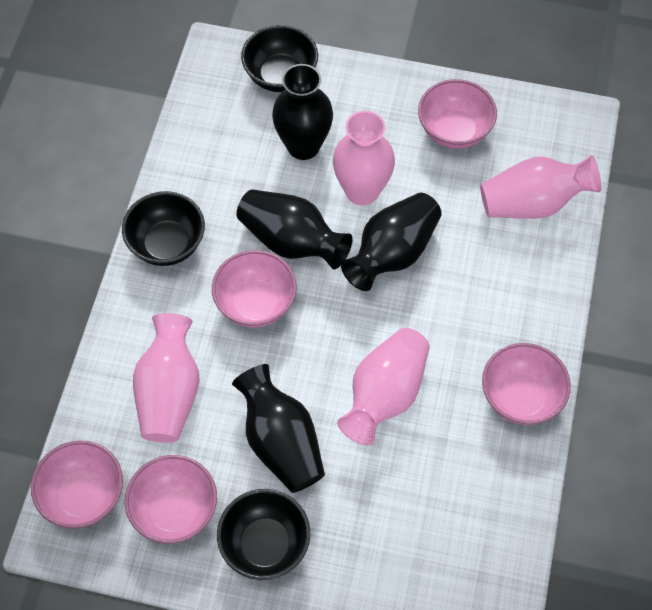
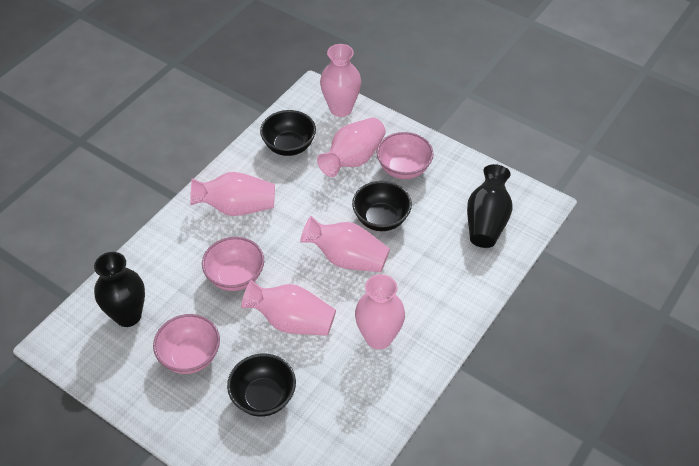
black vase: [232,364,325,493] [237,189,352,269] [272,64,333,160] [341,193,442,291] = 4 -> [94,252,145,327] [467,164,512,248] = 2
pink bowl: [31,441,123,529] [125,455,217,544] [212,250,297,328] [418,79,497,149] [482,343,571,425] = 5 -> [153,314,220,374] [202,237,264,291] [377,132,434,179] = 3
pink vase: [133,313,200,443] [333,111,395,205] [337,328,430,445] [480,155,601,219] = 4 -> [190,172,275,216] [241,280,336,336] [300,216,390,272] [317,117,386,177] [320,44,361,117] [355,274,405,350] = 6

